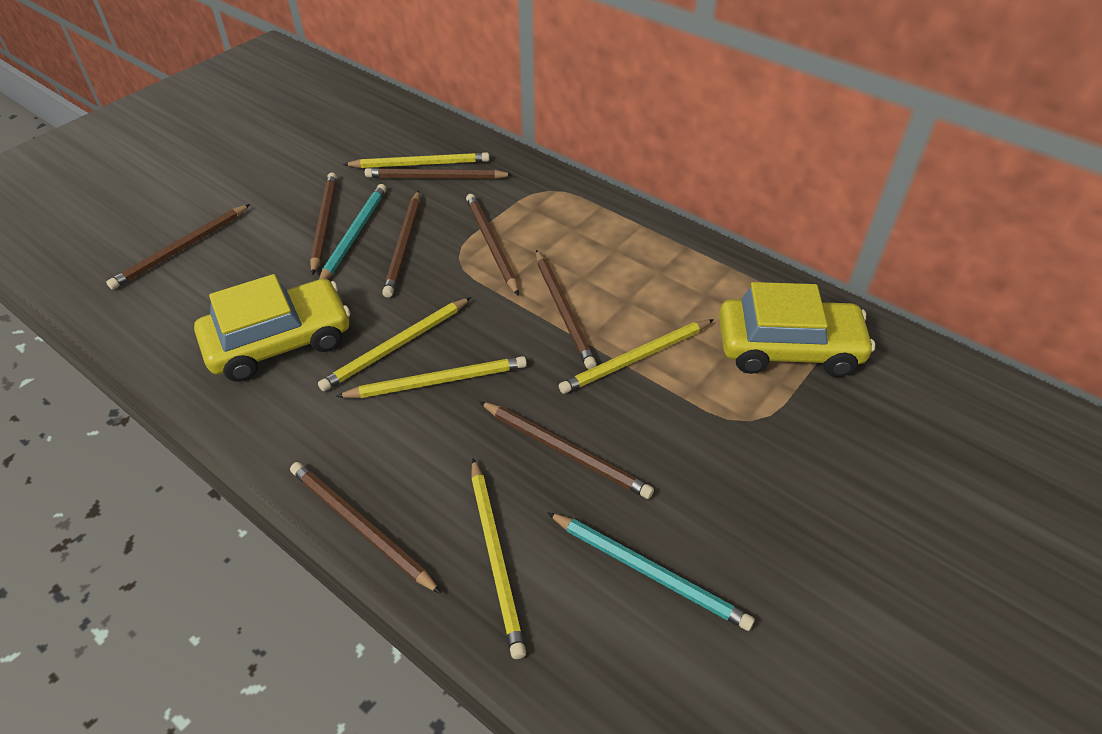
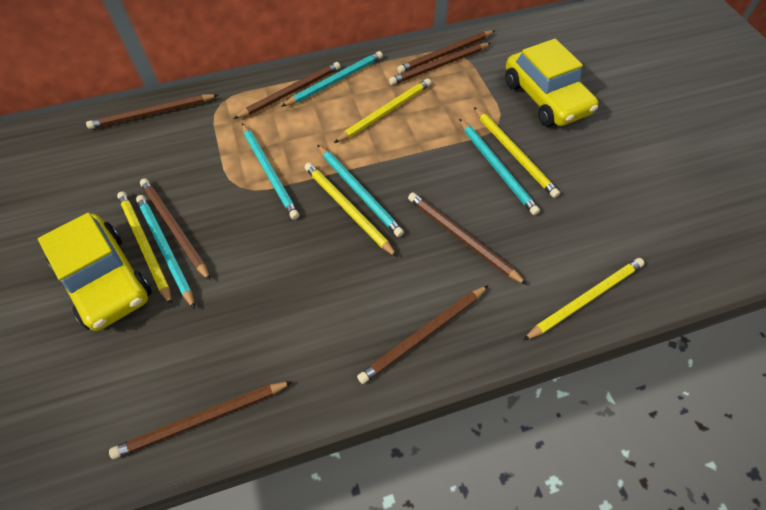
turquoise pencil: [319,184,386,279] [547,512,755,631] = 2 -> [136,195,195,309] [242,123,299,220] [281,51,383,107] [317,144,404,237] [459,119,540,215] = 5

